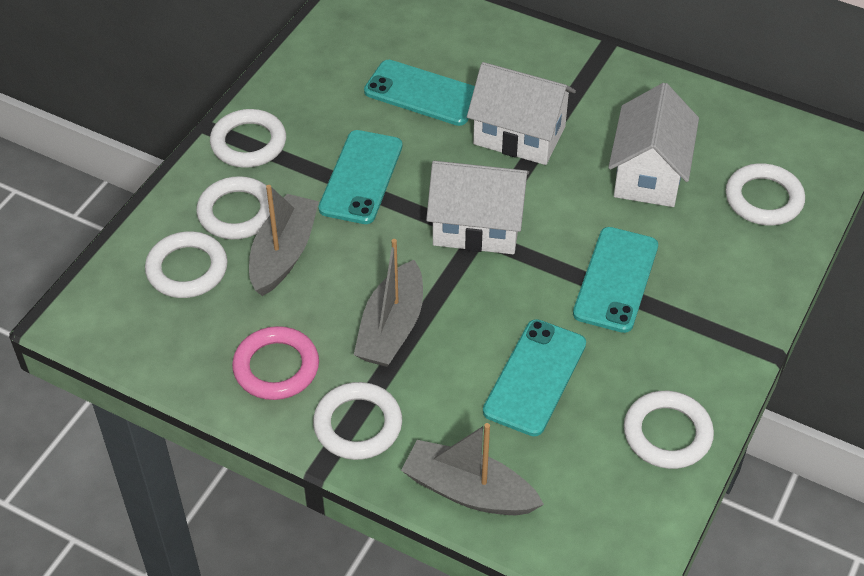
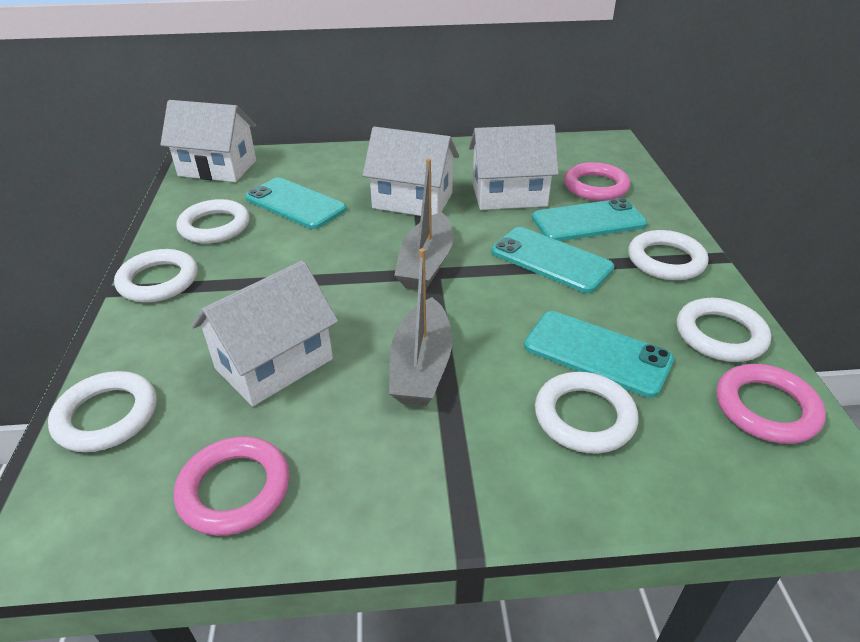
grey boat: [249,185,319,296] [354,239,423,367] [401,423,544,515] = 3 -> [389,248,453,406] [394,158,453,290] = 2
pink ring: [232,326,319,400] = 1 -> [174,436,290,536] [564,162,630,201] [717,364,826,444] = 3
white house: [426,161,529,254] [467,62,576,165] [608,83,699,207] = 3 -> [160,100,256,182] [191,260,338,406] [362,127,459,216] [469,124,559,210] = 4

